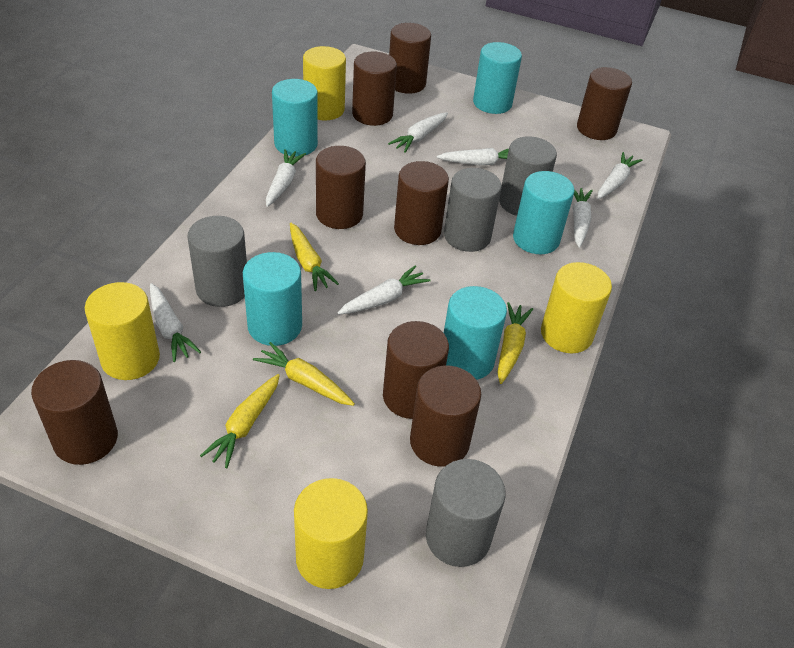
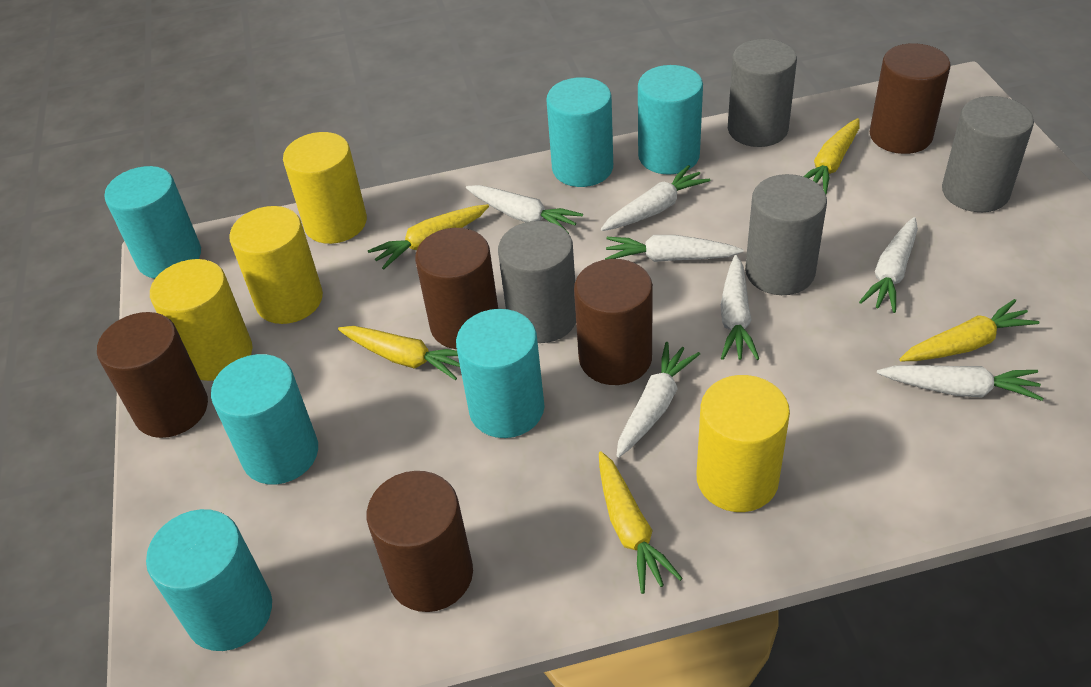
brown cylinder: [31,360,118,465] [316,146,366,229] [352,51,397,126] [383,321,449,419] [389,23,431,94] [394,161,449,245] [410,366,481,467] [577,67,632,140] = 8 -> [97,312,208,438] [367,471,473,612] [415,228,498,349] [574,259,653,385] [870,43,950,154] = 5
turquoise cylinder: [243,252,302,346] [272,79,318,156] [444,286,507,380] [473,42,522,114] [513,171,574,254] = 5 -> [104,166,201,279] [146,509,272,651] [211,354,318,484] [456,309,545,438] [546,77,613,187] [638,65,703,174] = 6
yellow carrot: [200,374,280,468] [253,342,355,406] [290,223,339,291] [497,302,533,384] = 4 -> [338,326,460,380] [368,204,489,269] [599,451,683,594] [804,118,859,194] [899,299,1039,361] = 5

